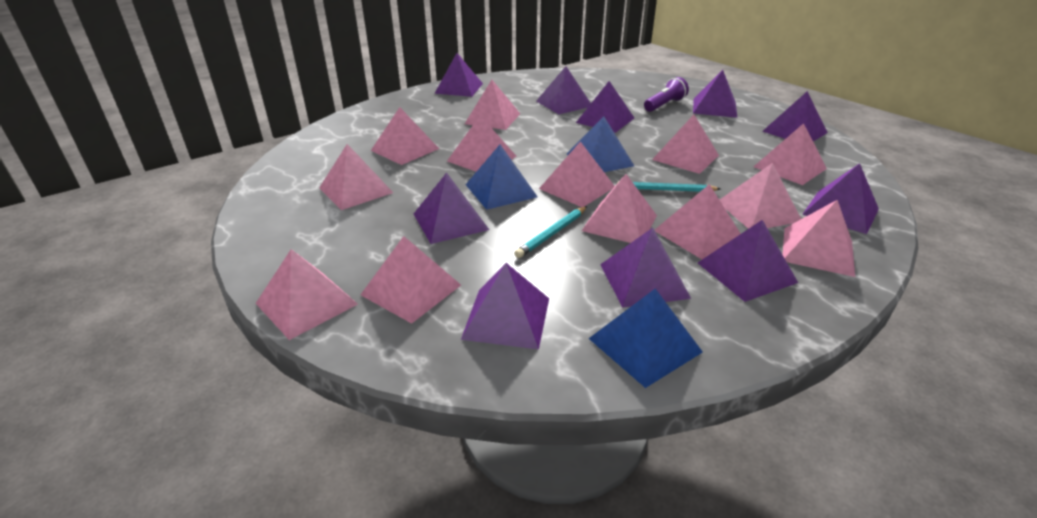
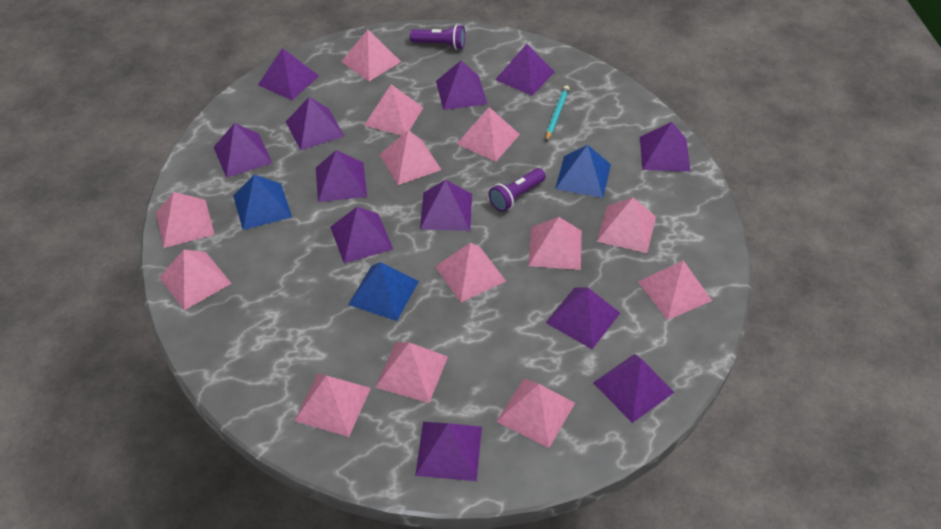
purple flashlight: [644,77,689,112] = 1 -> [410,25,465,50] [489,168,546,212] = 2
purple pyramid: [414,173,489,244] [434,53,483,97] [461,263,549,350] [536,66,591,114] [576,81,634,133] [600,228,691,308] [693,70,738,118] [698,220,798,302] [762,91,828,141] [802,163,879,234] = 10 -> [214,123,272,178] [258,48,319,100] [286,97,344,150] [316,150,367,202] [330,207,393,263] [415,422,482,481] [420,180,472,231] [436,61,487,110] [495,44,554,96] [545,287,620,349] [593,354,674,423] [640,122,691,172] = 12
turquoise pencil: [514,206,587,258] [617,181,721,192] = 2 -> [545,85,569,141] = 1

